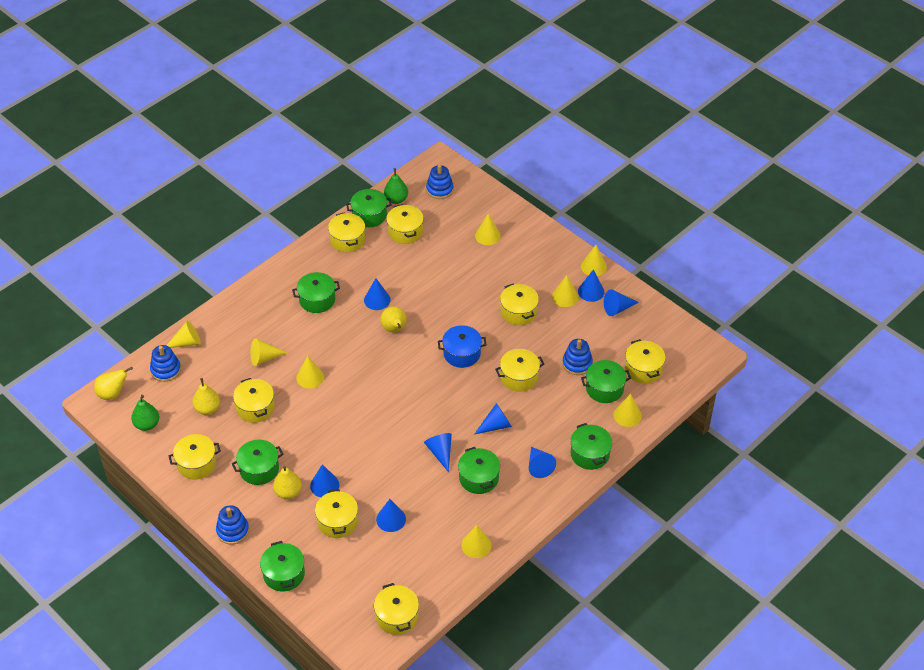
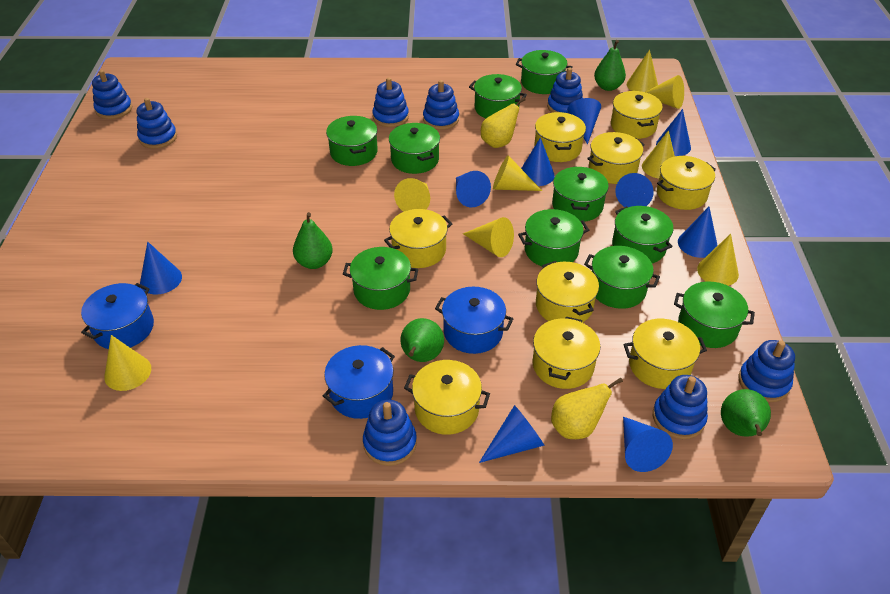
blue cone: [310,464,339,497] [364,278,391,310] [376,499,406,532] [424,433,452,472] [475,403,512,434] [529,447,556,478] [578,269,605,302] [604,289,639,316] = 8 -> [140,242,182,294] [456,171,491,207] [479,405,545,463] [521,137,555,186] [567,98,601,144] [615,173,654,207] [623,417,673,472] [656,109,691,156] [678,207,718,258] = 9
blue pot: [438,325,487,368] = 1 -> [81,283,154,349] [323,345,395,419] [435,287,513,354] = 3
blue stacking toy: [150,345,181,382] [216,505,249,545] [426,165,454,199] [562,339,593,375] = 4 -> [92,70,132,119] [137,98,177,149] [363,400,417,466] [372,77,409,127] [423,80,459,130] [547,68,583,113] [653,375,708,439] [738,340,795,402] = 8
green pear: [131,395,159,431] [384,168,408,204] = 2 -> [293,212,333,269] [401,318,444,362] [594,40,626,91] [721,389,771,437] = 4
green pot: [232,440,283,485] [260,541,305,592] [292,272,340,313] [346,189,392,227] [458,447,500,494] [571,423,612,470] [581,360,631,403] = 7 -> [326,116,378,166] [343,247,418,310] [389,123,440,174] [469,74,527,118] [516,50,573,94] [518,209,589,266] [552,166,609,222] [584,246,660,309] [612,206,673,263] [674,281,755,348] = 10
yellow pear: [94,367,133,400] [192,378,220,415] [273,466,302,499] [380,306,407,332] = 4 -> [481,97,525,148] [551,377,623,439] = 2

